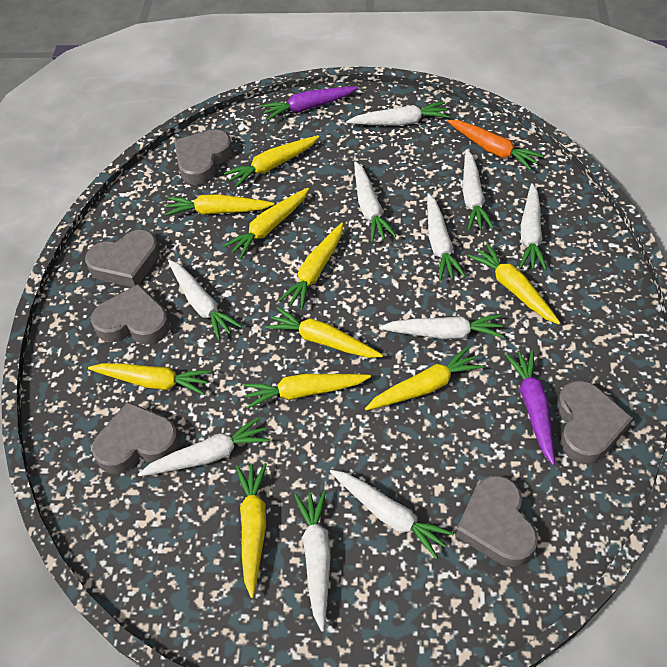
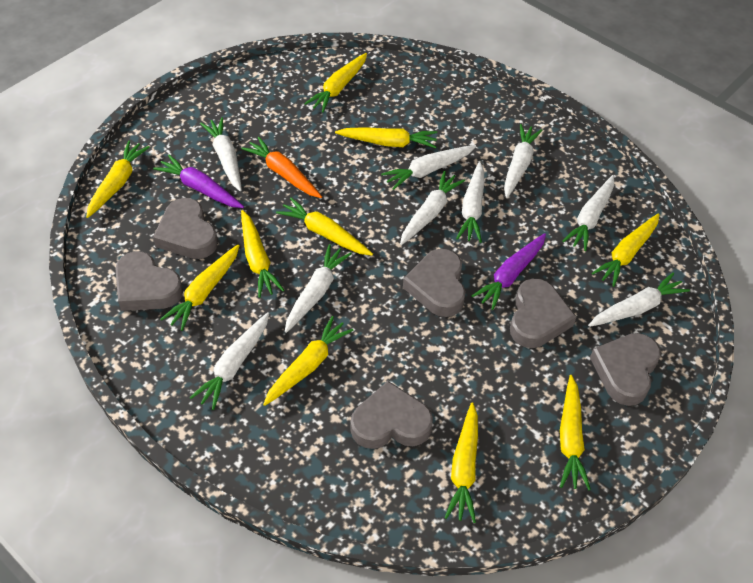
white carrot: [138,417,270,476] [168,260,242,341] [294,490,331,632] [330,470,454,559] [346,101,449,126] [354,161,396,242] [379,314,504,339] [427,193,466,281] [462,150,494,231] [519,183,547,270] = 10 -> [189,312,269,410] [200,117,242,191] [285,244,352,333] [381,145,476,190] [400,171,465,245] [456,161,484,243] [504,124,543,198] [562,175,614,251] [588,272,690,327] = 9

